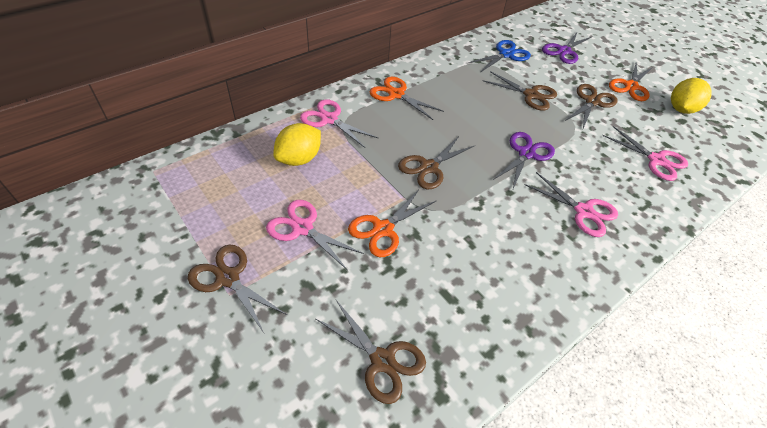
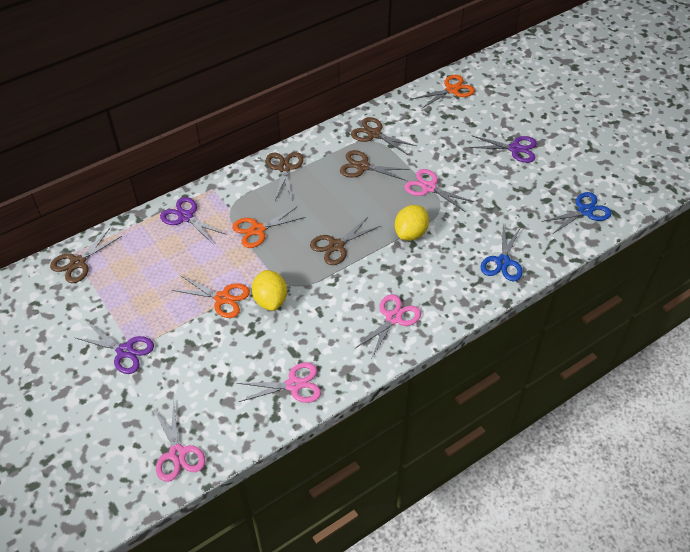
blue scissors: [468,40,531,72] = 1 -> [480,225,523,281] [541,192,612,234] = 2
purple scissors: [493,132,555,189] [542,31,591,64] = 2 -> [76,323,154,374] [160,197,227,245] [470,136,537,163] = 3

